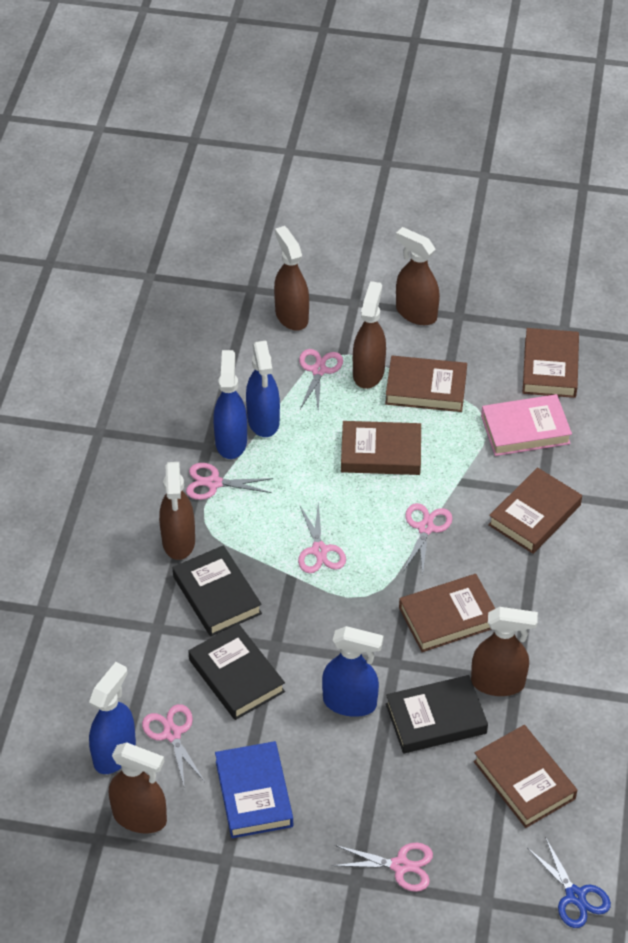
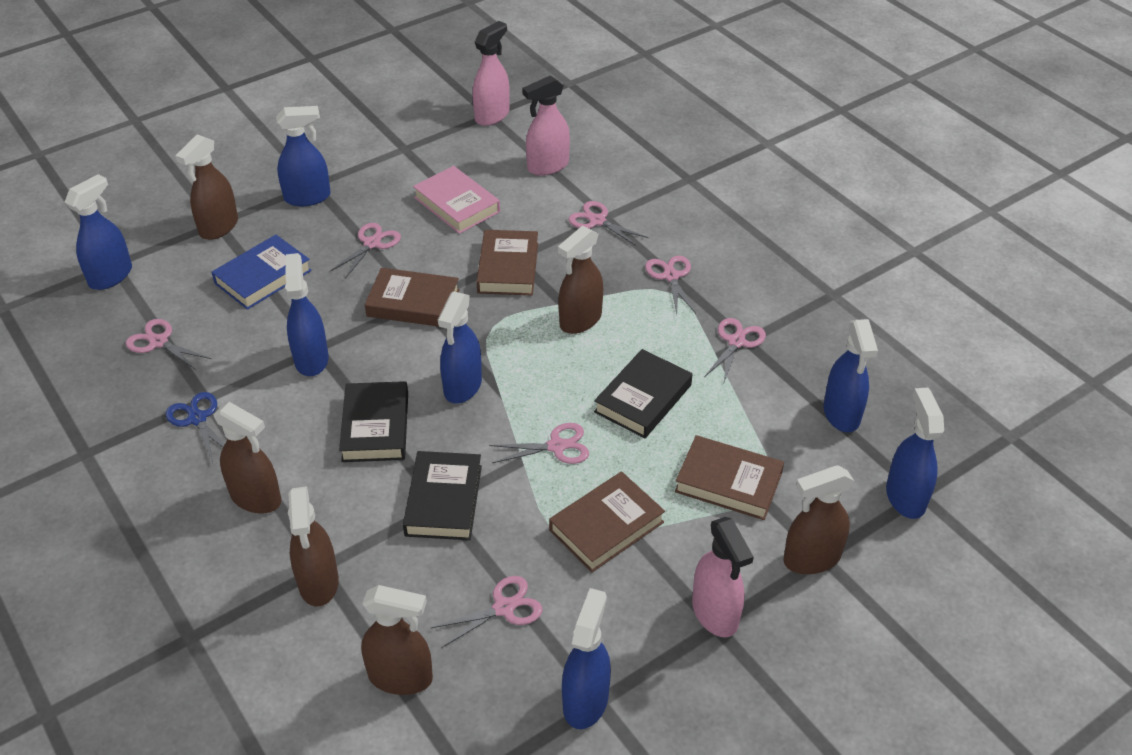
blue spray bottle: [89,662,136,774] [213,350,247,459] [246,341,280,437] [322,626,383,717] = 4 -> [64,174,132,290] [276,106,331,206] [285,253,329,376] [438,291,482,404] [562,588,611,729] [824,319,878,432] [886,387,944,519] = 7
brown book: [341,421,421,475] [385,356,467,412] [399,574,495,652] [474,725,577,828] [488,467,582,554] [523,328,579,398] = 6 -> [365,268,460,327] [476,230,538,295] [549,471,665,572] [675,435,784,520] = 4
pink scissors: [142,704,205,785] [186,463,274,500] [298,501,346,573] [299,349,343,412] [332,843,433,892] [403,503,453,575] = 6 -> [126,319,211,371] [329,223,401,279] [431,576,542,648] [489,423,589,464] [568,201,649,247] [645,256,696,314] [704,318,766,385] = 7
pink spray bottle: none = 0 -> [472,21,510,126] [522,75,570,176] [692,517,754,637] = 3

